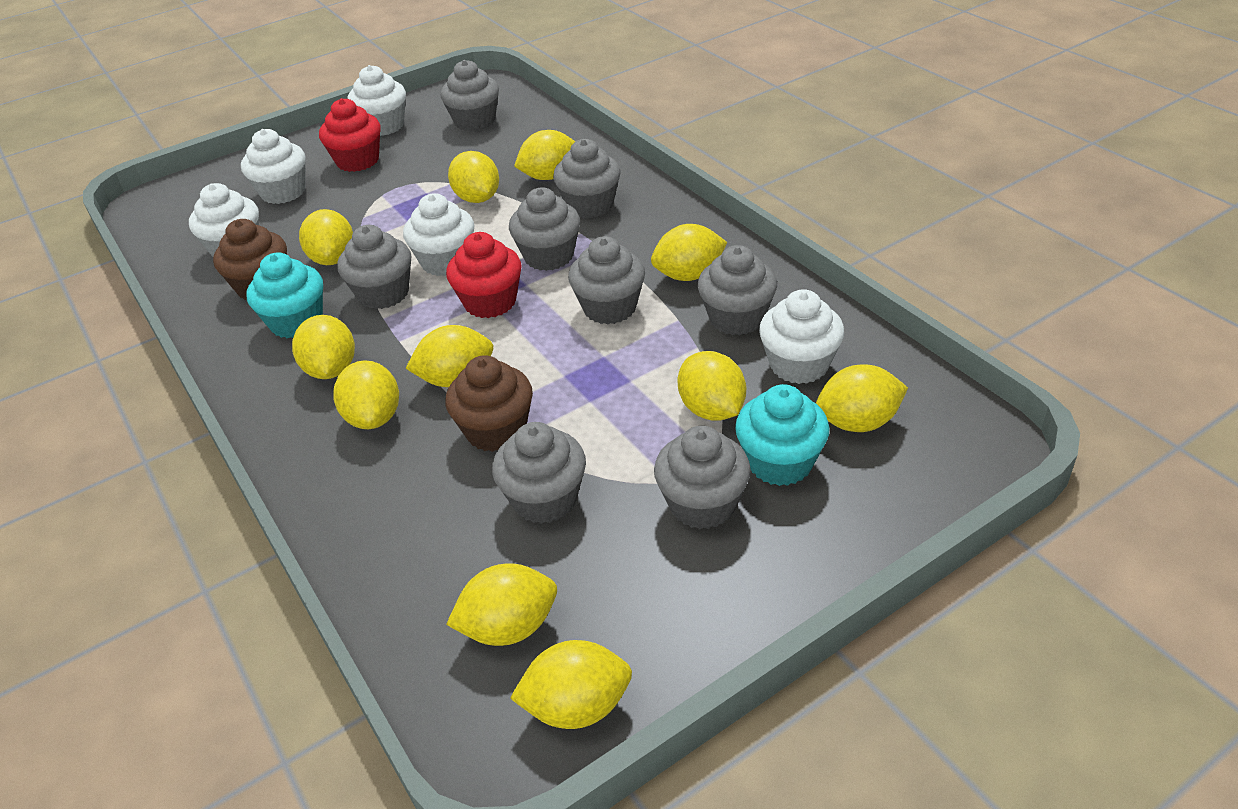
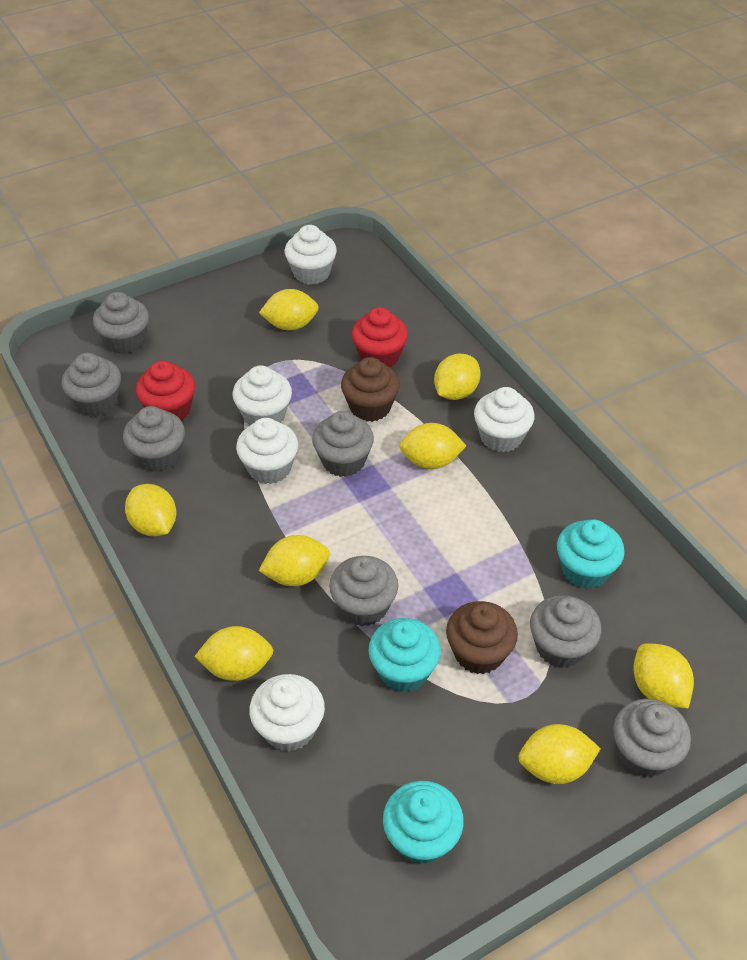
grey cupcake: [337,225,411,309] [440,60,499,131] [492,422,586,524] [509,187,580,271] [553,139,621,218] [568,236,645,325] [654,426,751,529] [698,245,777,335] = 8 -> [62,353,121,417] [93,292,149,354] [123,406,185,472] [312,411,374,477] [329,556,398,626] [530,595,601,668] [613,699,691,777] = 7
turquoise cupcake: [247,252,323,338] [735,384,830,486] = 2 -> [368,618,441,692] [383,781,464,864] [557,519,625,589] = 3
yellow lemon: [292,315,355,379] [299,209,353,265] [333,360,399,429] [405,325,493,387] [446,563,557,646] [448,151,499,203] [510,640,632,729] [514,130,575,180] [651,224,727,281] [677,351,746,421] [816,365,908,432] = 11 -> [125,484,176,536] [194,626,274,681] [259,289,319,330] [259,535,330,586] [399,423,466,469] [434,354,481,400] [518,724,601,784] [633,643,694,708] = 8

